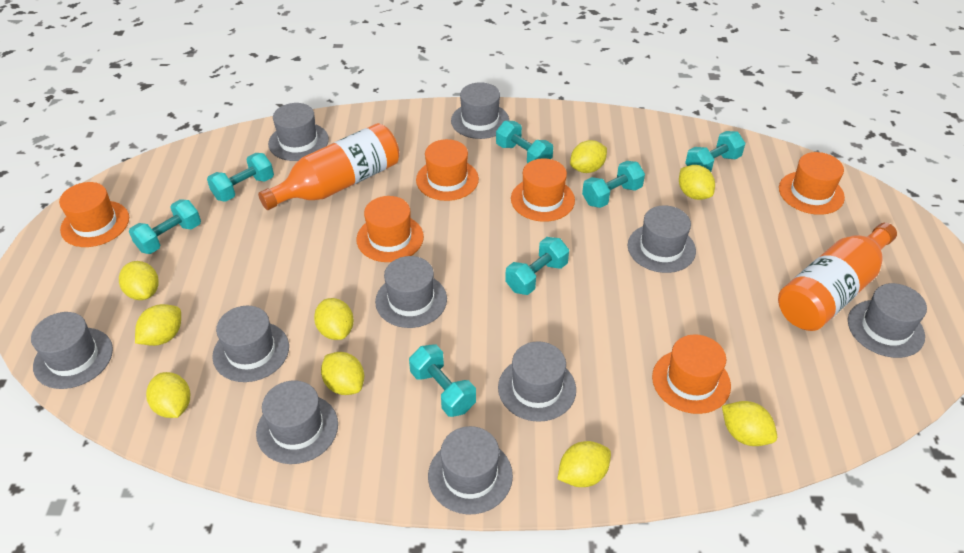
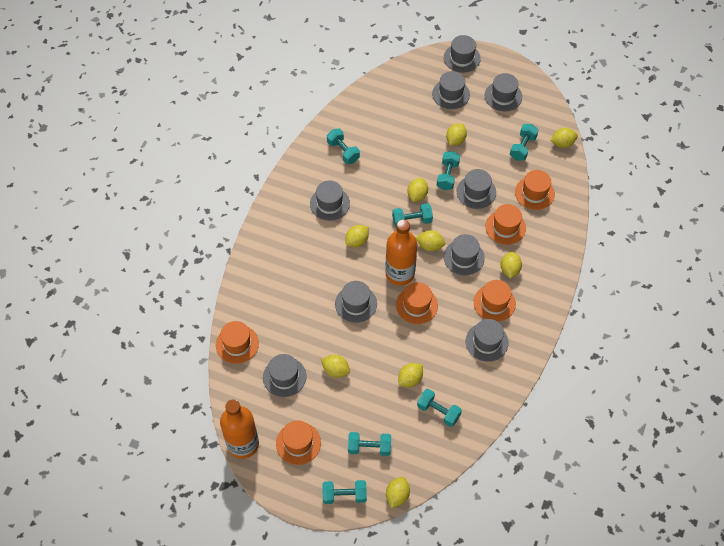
grey hat: [31,312,113,389] [212,306,289,382] [256,380,338,464] [268,103,329,161] [375,256,447,328] [428,426,513,515] [451,82,509,139] [498,341,576,422] [628,205,696,273] [848,283,927,358] = 10 -> [263,354,306,397] [310,181,350,221] [335,281,377,323] [432,71,470,109] [443,234,485,276] [444,35,481,73] [456,169,496,209] [466,319,509,362] [485,73,522,111] = 9

